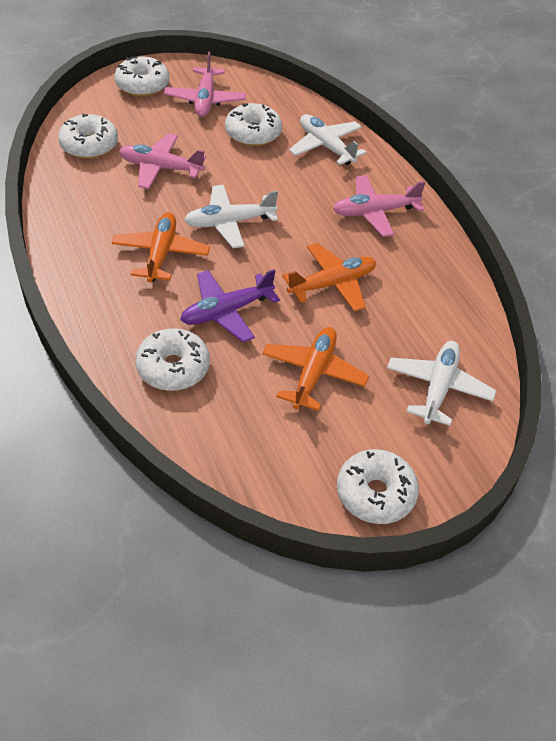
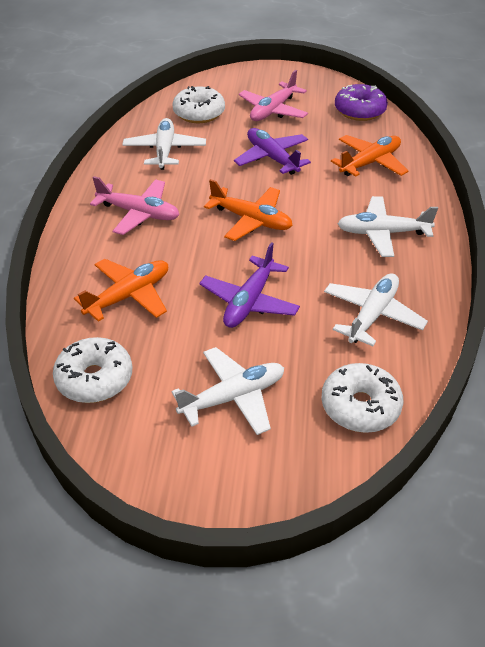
pink plane: [119,133,206,189] [164,52,246,117] [333,175,425,237] = 3 -> [90,176,179,235] [239,70,308,121] = 2
purple donut: none = 0 -> [335,84,388,121] = 1
purple plane: [180,269,280,342] = 1 -> [199,242,300,328] [234,128,311,175] = 2
white donut: [58,113,118,159] [114,57,169,97] [135,328,210,391] [225,103,282,146] [337,449,419,524] = 5 -> [53,337,132,403] [172,86,225,123] [321,363,403,433] = 3
white plane: [184,185,278,248] [289,114,367,165] [387,341,496,426] = 3 -> [122,118,206,170] [171,347,284,435] [324,273,428,346] [337,196,438,257] = 4

